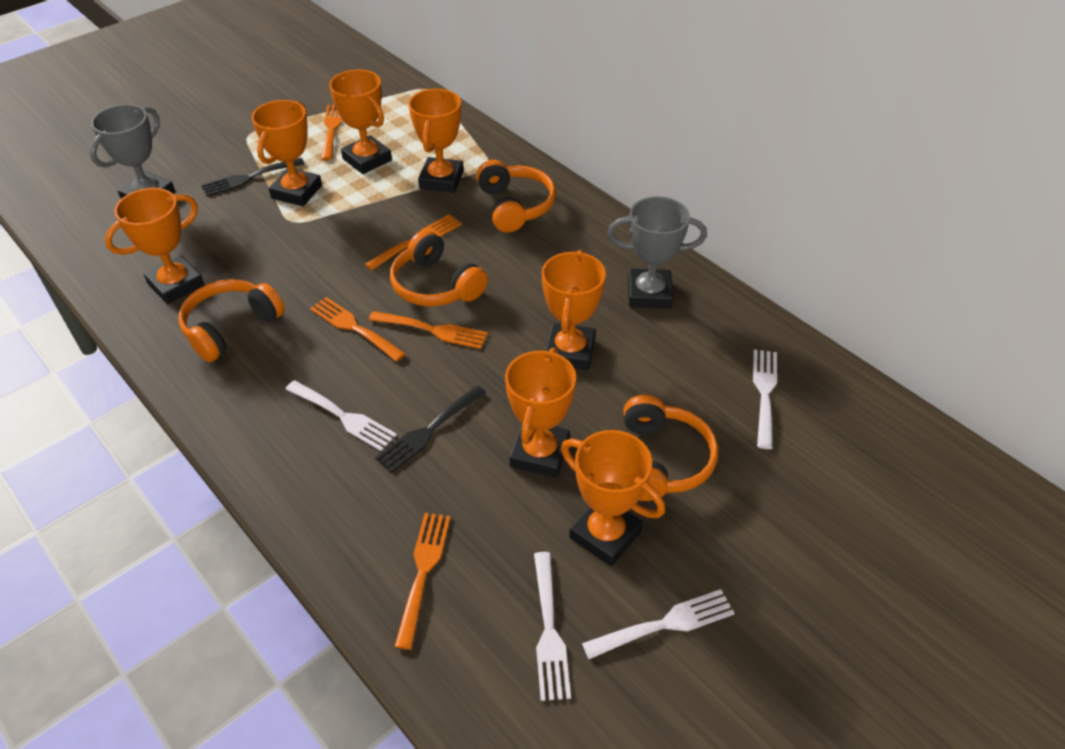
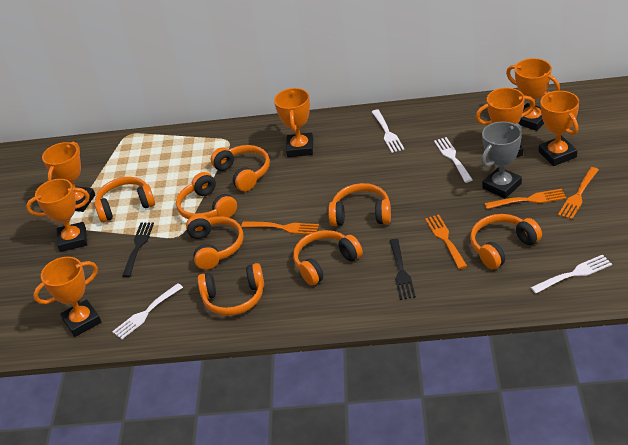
grey trophy: [90,104,175,199] [607,196,707,308] = 2 -> [481,121,522,198] = 1
orange fork: [310,297,406,362] [321,105,343,160] [365,214,462,270] [369,311,488,349] [394,513,451,650] = 5 -> [241,221,319,234] [425,214,467,269] [485,189,566,209] [558,167,599,219] = 4
orange headphones: [178,279,285,362] [390,230,488,307] [476,160,556,232] [624,395,719,501] = 4 -> [94,177,155,223] [176,172,237,219] [186,214,244,270] [198,263,264,316] [211,145,270,192] [293,230,363,286] [328,183,391,226] [470,214,542,269] = 8

